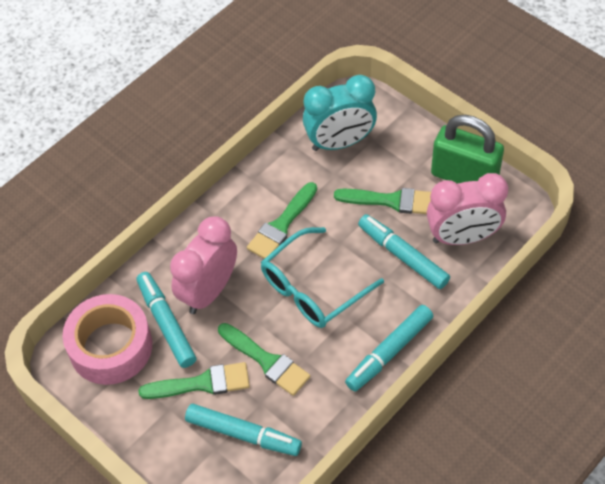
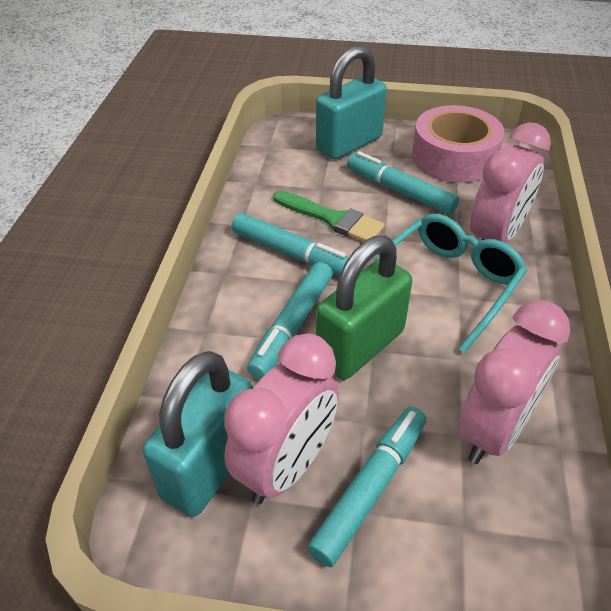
green brush: [138,362,250,399] [218,323,310,396] [247,182,317,259] [334,188,431,214] = 4 -> [273,190,385,242] = 1
pink clock: [170,216,237,314] [427,173,508,245] = 2 -> [224,334,339,505] [458,300,570,464] [470,122,551,243] = 3
turquoise clock: [303,75,377,151] = 1 -> none = 0
turquoise padlock: none = 0 -> [143,351,253,517] [316,45,387,159] = 2

